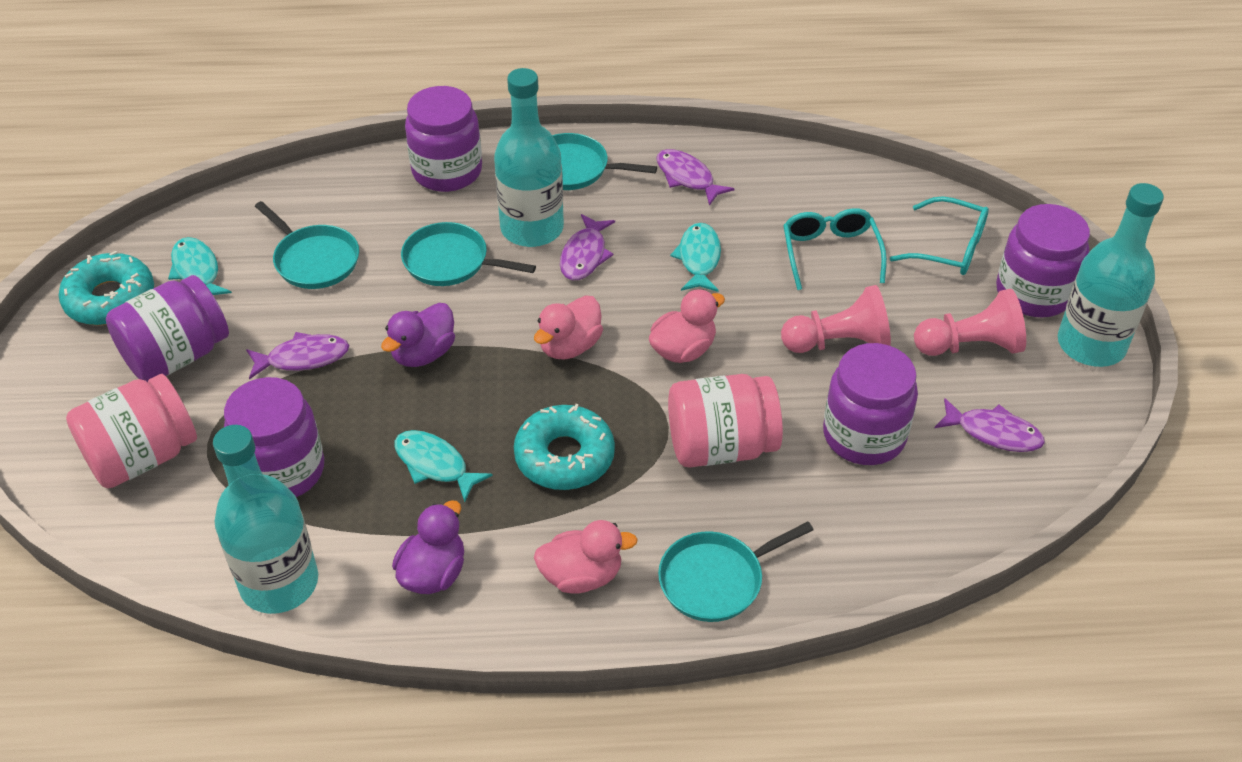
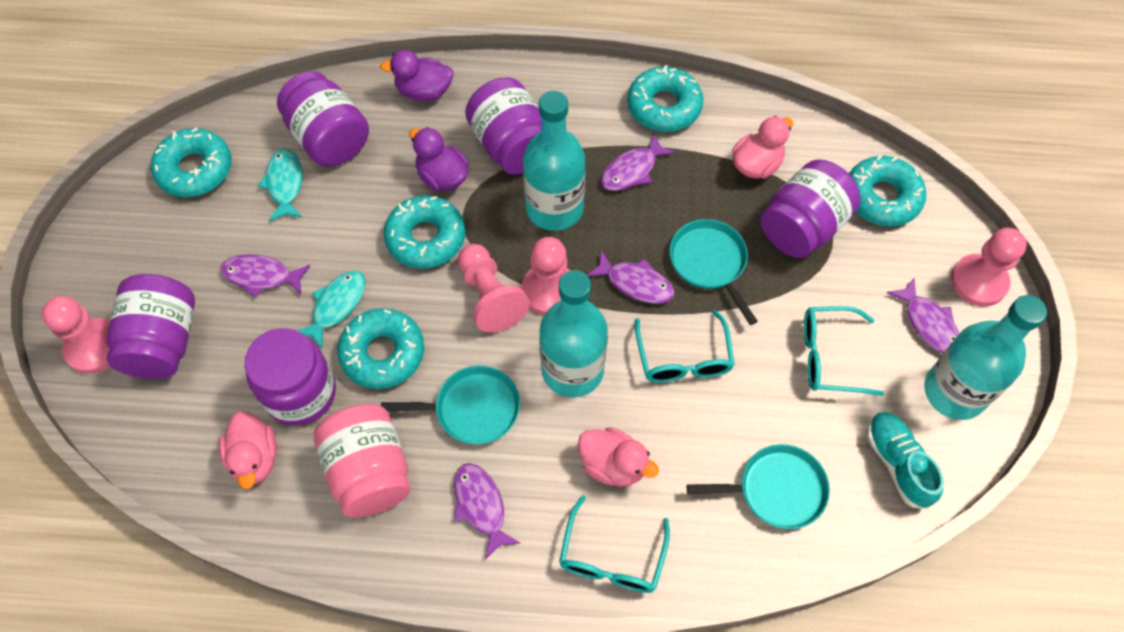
pink jar: [66,374,197,489] [668,374,783,467] = 2 -> [314,404,410,518] = 1
pink pawn: [781,285,891,353] [914,289,1026,356] = 2 -> [42,296,110,374] [458,244,530,333] [522,237,570,315] [951,228,1027,307] = 4
purple fish: [246,332,349,379] [560,214,615,280] [656,149,735,206] [934,398,1045,452] = 4 -> [220,254,311,298] [454,463,520,560] [587,251,674,304] [601,134,675,191] [887,278,960,354] = 5
turquoise donut: [59,251,154,325] [514,404,615,490] = 2 -> [151,128,231,197] [338,308,424,389] [384,195,465,269] [627,65,703,132] [849,155,926,226] = 5
turquoise fish: [168,237,232,295] [395,430,493,502] [670,223,721,292] = 3 -> [258,149,303,221] [298,270,366,349] = 2
turquoise glasses: [783,208,887,290] [890,196,989,275] = 2 -> [559,495,670,593] [635,310,735,383] [804,306,884,396] = 3
turquoise pan: [255,201,359,289] [401,222,536,286] [552,133,657,190] [658,521,814,622] = 4 -> [381,365,520,444] [669,219,758,325] [687,444,830,529] = 3
turquoise shoe: none = 0 -> [867,412,944,509] = 1

